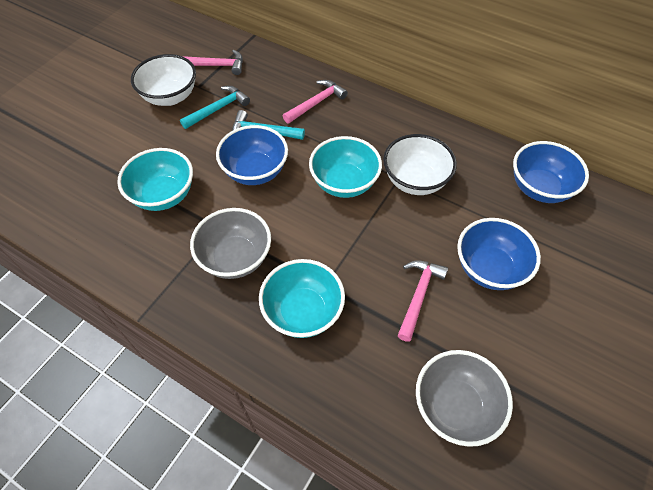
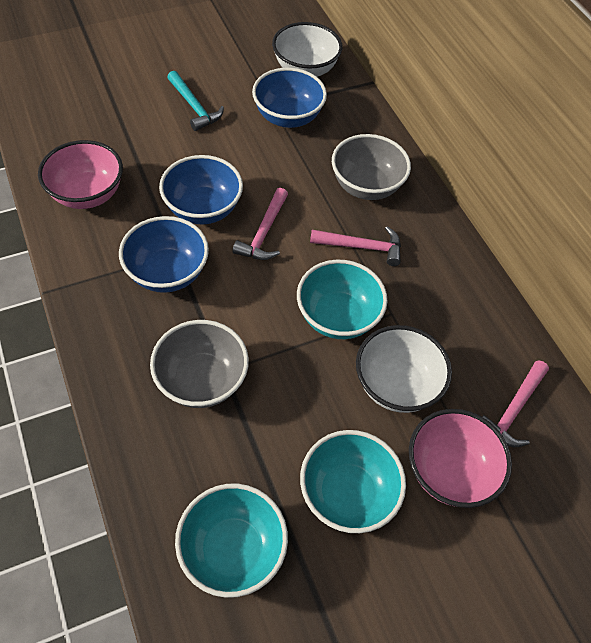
pink bowl: none = 0 -> [38,140,123,209] [409,409,512,508] = 2
turquoise hammer: [180,86,250,129] [232,110,305,140] = 2 -> [167,71,224,131] = 1

